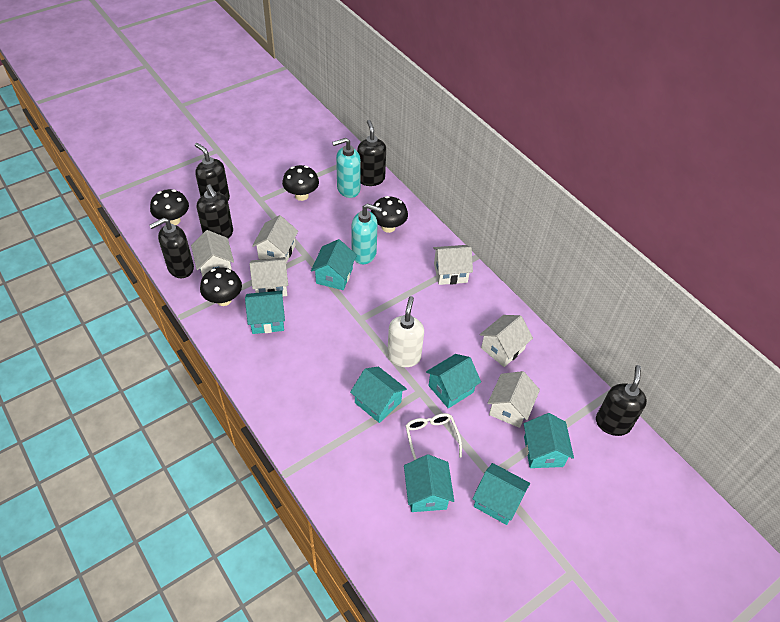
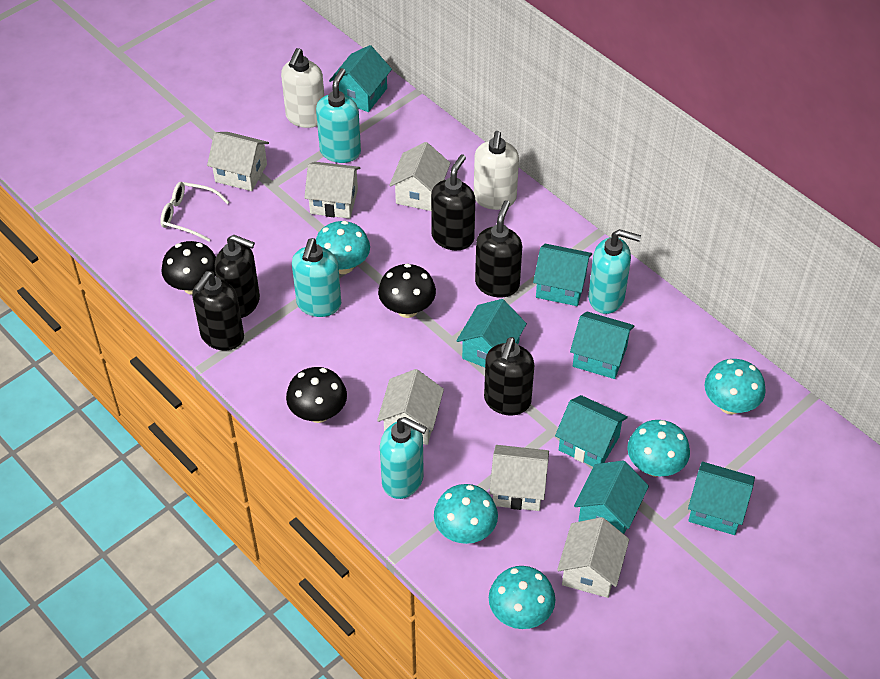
black mushroom: [150,189,189,225] [200,267,242,306] [282,165,319,201] [371,196,408,233] = 4 -> [161,241,216,295] [286,367,347,423] [378,263,436,318] = 3
turquoise mushroom: none = 0 -> [316,221,370,274] [434,484,498,544] [489,566,555,629] [627,420,690,477] [705,359,766,414] = 5
turquoise soap dispenser: [332,138,361,198] [351,204,382,264] = 2 -> [292,238,341,317] [316,68,361,163] [380,417,427,499] [588,229,641,314] = 4
white soap dispenser: [387,296,424,367] = 1 -> [281,48,324,128] [474,131,519,210] = 2

